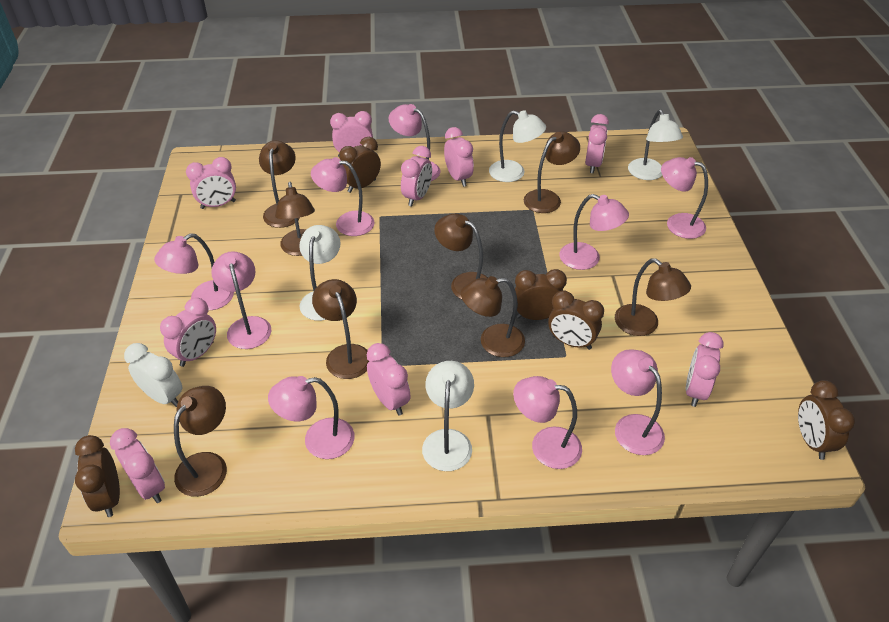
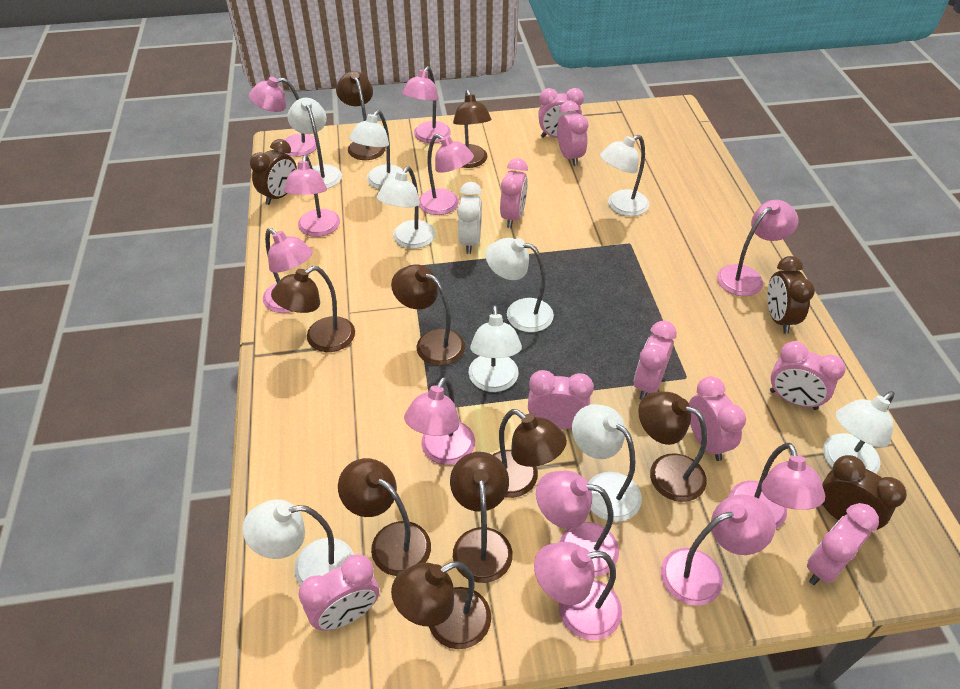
brown clock: [75,435,120,517] [339,137,381,193] [515,269,567,320] [548,291,604,350] [798,380,855,460] = 5 -> [250,139,297,205] [767,256,815,334] [822,455,907,532] = 3
brown lamp: [174,386,227,497] [259,141,300,228] [275,182,315,256] [312,279,369,379] [434,213,488,299] [461,276,525,357] [524,132,580,213] [615,258,691,336] = 8 -> [271,266,355,352] [336,71,386,160] [338,458,431,576] [391,264,465,366] [391,561,491,649] [450,452,513,583] [453,90,491,168] [493,409,567,498] [638,392,707,502] = 9
pink lamp: [154,233,234,310] [211,251,271,349] [268,376,355,459] [311,157,374,236] [388,104,440,181] [513,376,582,469] [559,194,629,270] [611,349,665,455] [661,157,708,239] = 9 -> [249,77,317,157] [263,228,313,313] [284,155,340,237] [402,66,451,143] [404,377,475,465] [419,134,474,215] [534,542,622,640] [536,470,619,577] [661,495,775,606] [717,200,798,296] [729,443,825,529] = 11
white lamp: [299,225,340,321] [422,361,474,471] [489,110,546,182] [628,110,683,180] = 4 -> [242,500,354,586] [287,98,342,189] [349,110,403,189] [377,167,436,249] [468,305,522,392] [485,238,554,332] [572,404,642,522] [600,135,649,216] [823,391,894,474] = 9

